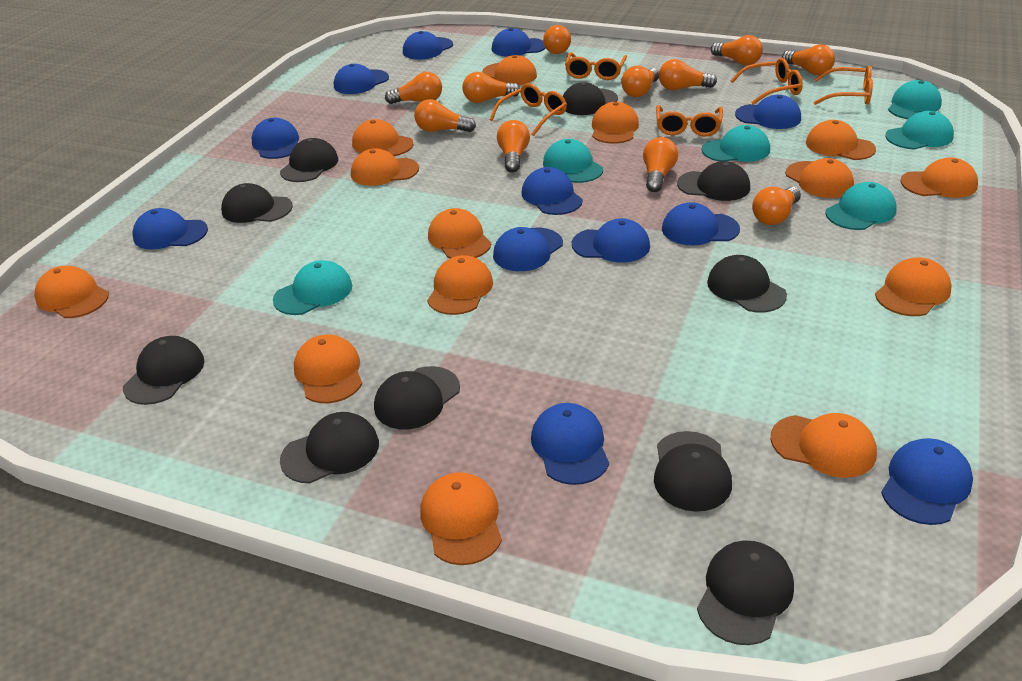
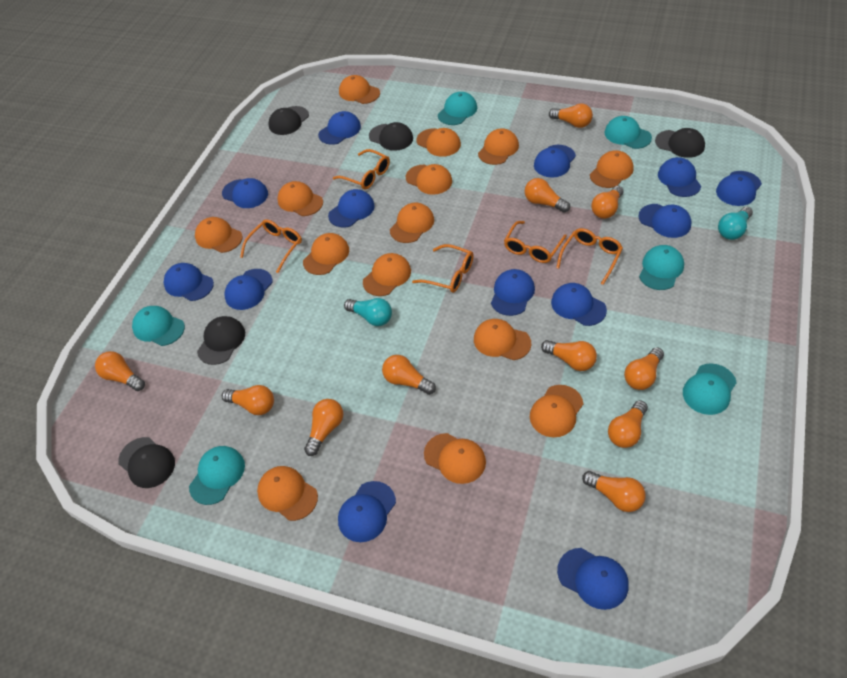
black cap: [123,336,205,405] [221,183,293,223] [280,138,339,182] [280,412,379,483] [374,366,460,429] [563,82,618,115] [654,431,732,512] [677,161,750,201] [697,541,794,645] [707,255,787,312] = 10 -> [118,437,175,488] [197,316,245,365] [268,106,309,135] [369,122,413,151] [655,128,705,158] = 5
blue cap: [132,208,208,250] [252,118,299,159] [334,64,389,94] [403,31,453,59] [492,28,545,57] [493,227,563,271] [522,167,583,215] [531,403,609,485] [572,218,650,263] [662,202,740,245] [735,95,801,129] [881,438,973,525] = 12 -> [164,263,214,301] [222,178,268,208] [225,269,272,310] [318,111,361,145] [328,189,375,227] [338,481,396,542] [491,269,535,316] [534,145,576,178] [551,283,607,326] [557,548,629,610] [639,204,692,238] [658,157,701,197] [716,171,762,206] = 13
turquoise light bulb: none = 0 -> [344,298,392,326] [718,207,753,240] = 2

